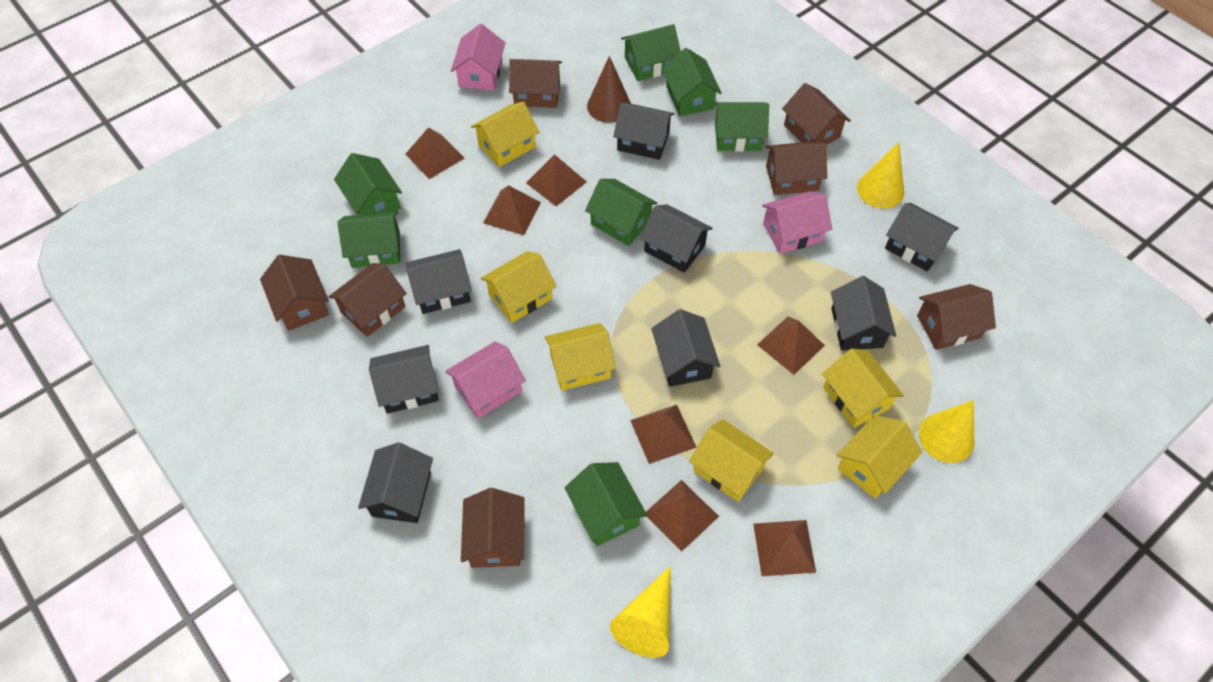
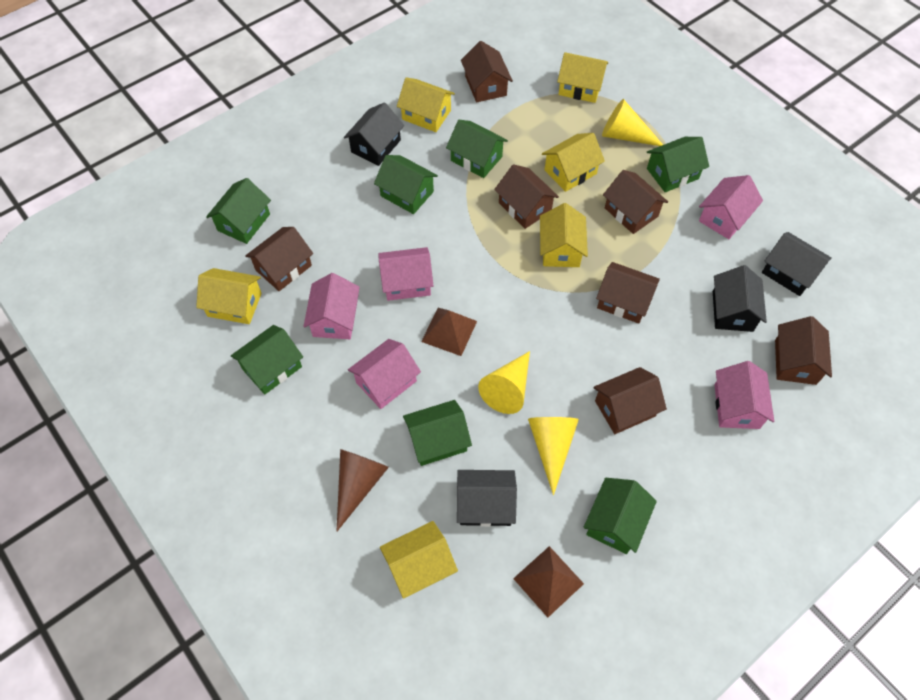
black house: [358,442,433,523] [369,345,439,413] [406,249,472,314] [613,103,675,160] [640,204,713,273] [651,309,720,387] [831,276,896,351] [885,203,959,272] = 8 -> [344,102,404,166] [457,470,517,527] [713,265,767,332] [762,232,832,296] = 4
brown pyramid: [406,128,464,179] [483,185,541,235] [526,154,587,206] [630,405,697,464] [646,480,719,552] [753,520,816,576] [757,316,825,375] = 7 -> [421,308,477,356] [513,546,584,618] = 2
pink house: [445,341,526,419] [451,24,505,91] [762,191,832,254] = 3 -> [303,273,360,339] [348,339,421,409] [378,247,434,301] [699,175,763,239] [714,361,774,429] = 5

